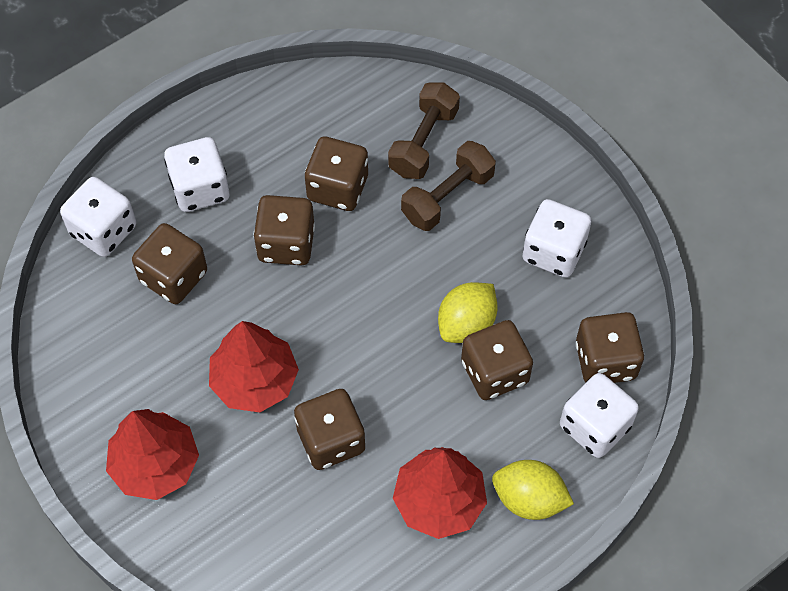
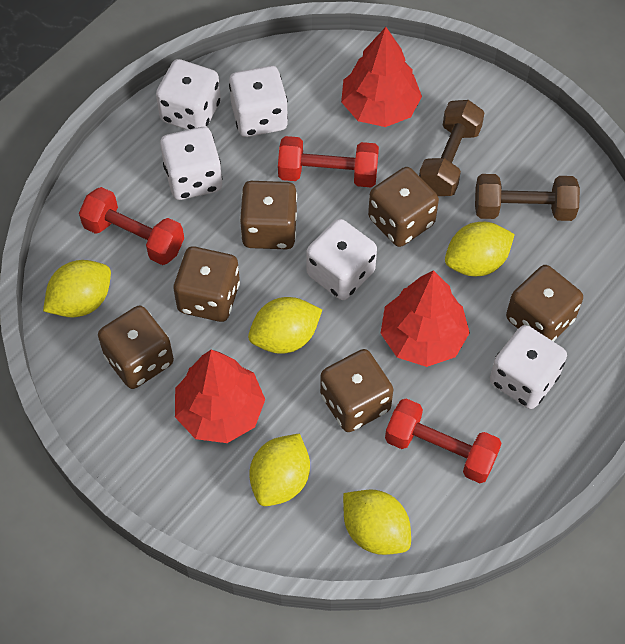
red dumbbell: none = 0 -> [79,187,184,265] [278,136,379,187] [385,398,502,483] = 3
white dice: [60,177,136,257] [164,137,229,212] [522,199,591,278] [560,373,639,458] = 4 -> [156,59,221,130] [160,127,223,200] [229,66,288,137] [306,219,377,300] [490,325,567,409] = 5
yellow lemon: [438,282,498,343] [492,460,574,520] = 2 -> [43,260,111,317] [248,297,322,354] [249,433,310,506] [343,490,411,555] [445,222,515,276] = 5

